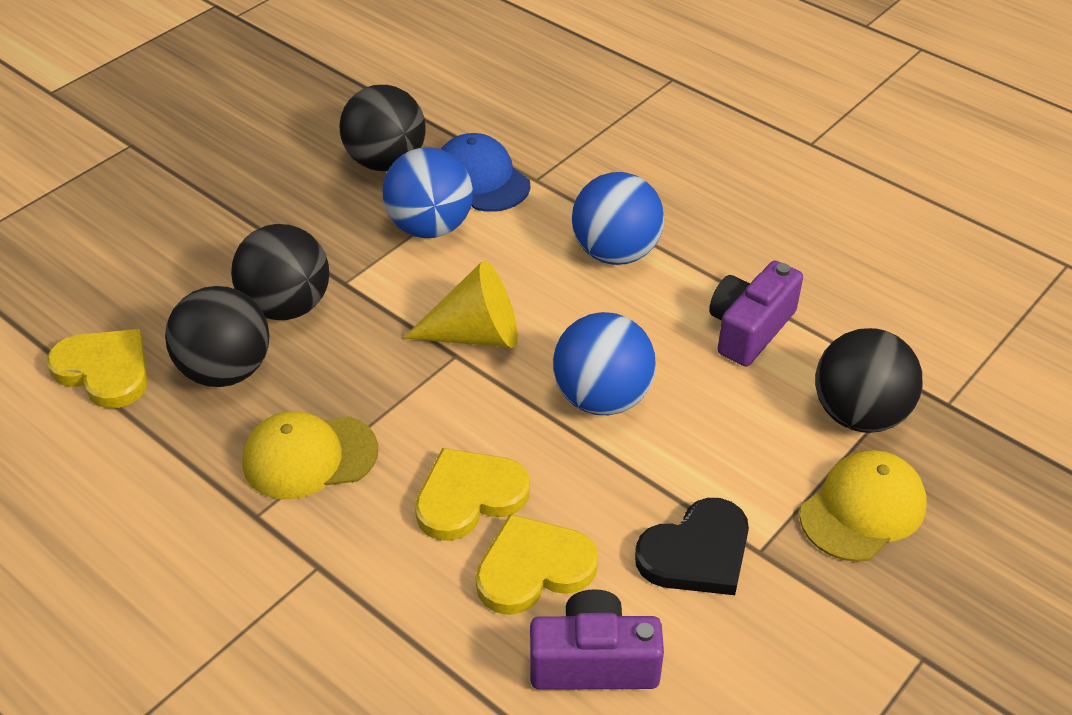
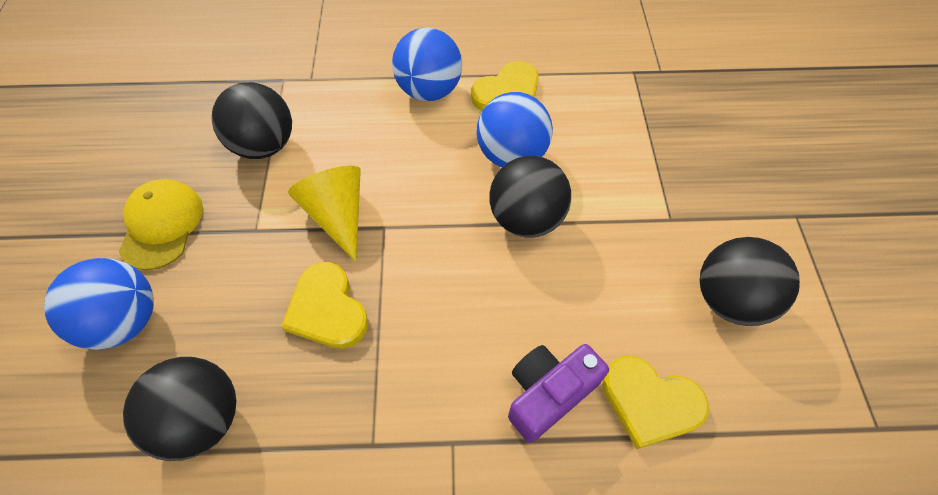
black heart: [635,498,749,595] = 1 -> none = 0
blue cap: [441,133,530,212] = 1 -> none = 0
purple camera: [530,589,664,690] [709,261,803,367] = 2 -> [508,344,609,443] = 1
yellow cap: [242,411,378,499] [800,450,927,562] = 2 -> [119,179,203,270] = 1

